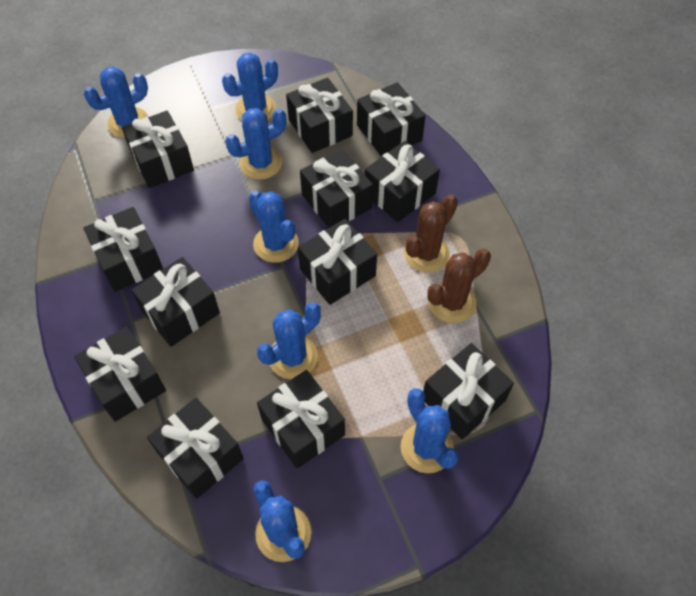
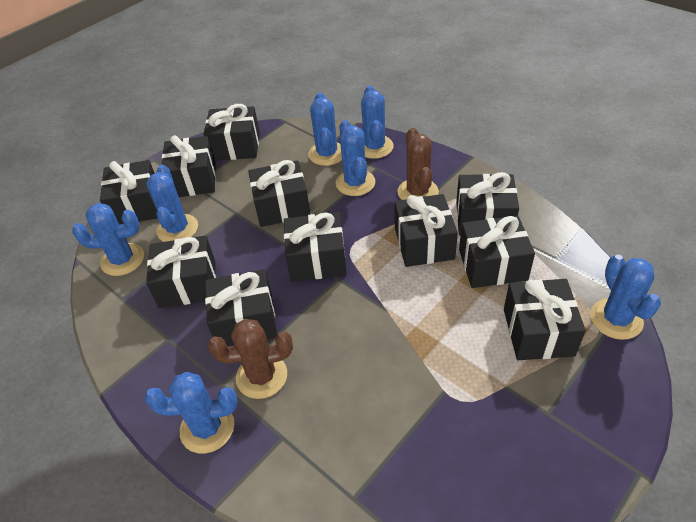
black gift: [74,326,166,422] [83,207,163,292] [122,111,194,188] [131,257,220,347] [147,398,244,499] [257,370,345,469] [286,77,353,153] [298,219,377,305] [300,149,373,228] [357,82,426,157] [365,141,440,222] [423,343,514,439] = 12 -> [100,160,157,225] [146,236,216,308] [162,135,216,197] [203,104,260,161] [205,269,277,346] [248,160,310,227] [284,212,347,282] [394,194,458,267] [456,172,519,236] [459,215,535,288] [504,279,586,360] = 11

